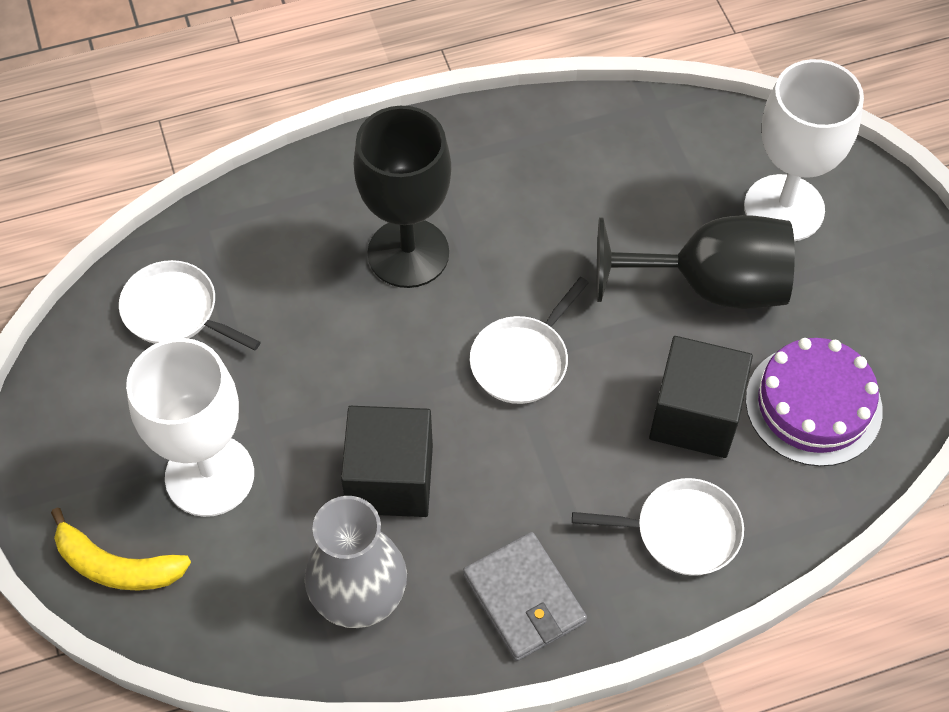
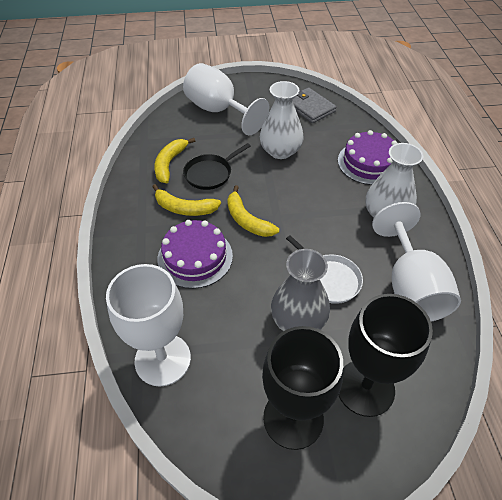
black cube: [341,406,433,517] [649,336,753,458] = 2 -> none = 0
black pan: none = 0 -> [183,143,251,190] = 1
purple cake: [746,338,883,466] = 1 -> [158,220,233,289] [338,130,397,185] = 2
white goblet: [126,338,254,517] [744,59,864,241] = 2 -> [106,264,191,386] [183,63,269,135] [372,202,461,322] = 3
white pan: [119,260,260,350] [470,277,589,404] [572,478,744,576] = 3 -> [286,235,363,304] = 1
white vase: none = 0 -> [260,81,304,159] [366,143,424,218] = 2
yellow banana: [51,508,191,591] = 1 -> [152,184,221,216] [154,138,195,183] [227,185,279,237] = 3

